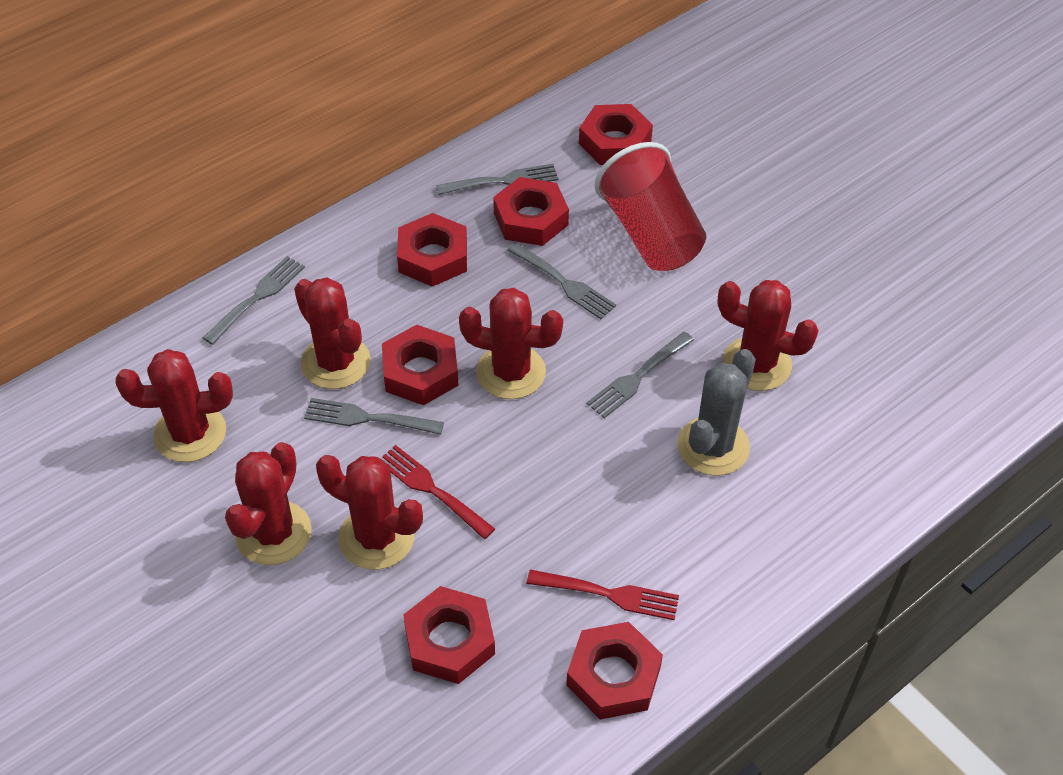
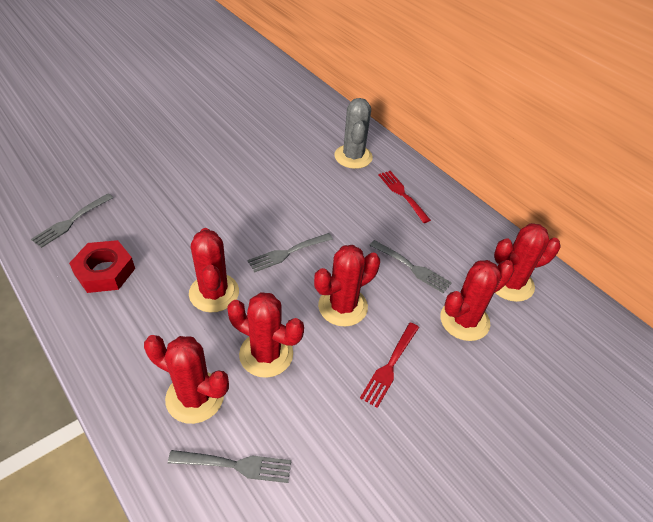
grey fork: [203,256,305,345] [304,398,444,435] [436,164,559,195] [507,242,616,319] [587,332,694,418] = 5 -> [31,193,113,248] [168,450,291,483] [248,233,333,272] [369,240,452,293] = 4
red cup: [595,142,706,271] = 1 -> none = 0
red nut: [382,325,458,405] [397,213,467,287] [403,586,495,684] [493,177,569,246] [566,622,663,719] [579,104,653,165] = 6 -> [69,240,135,293] = 1

